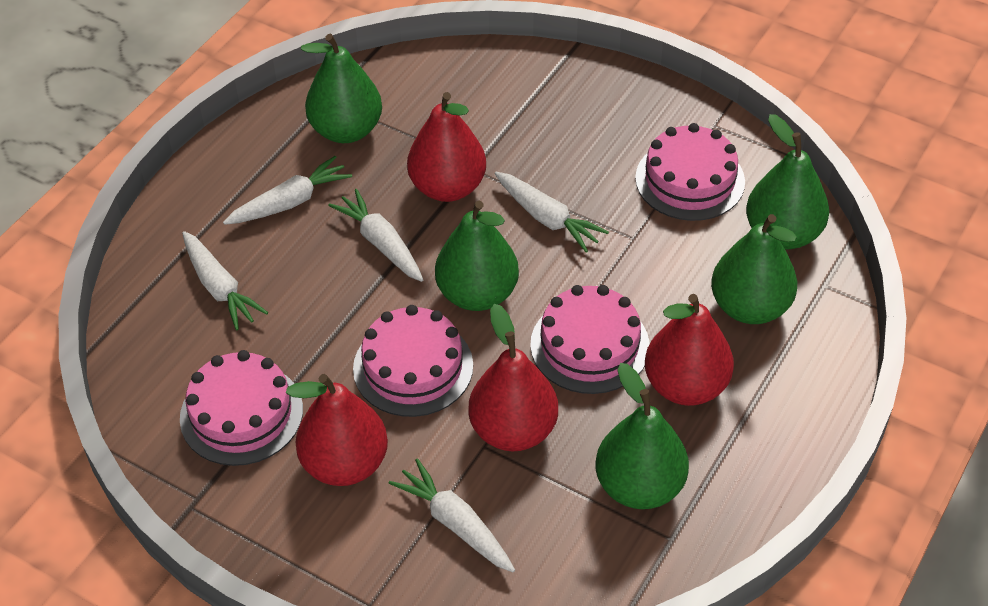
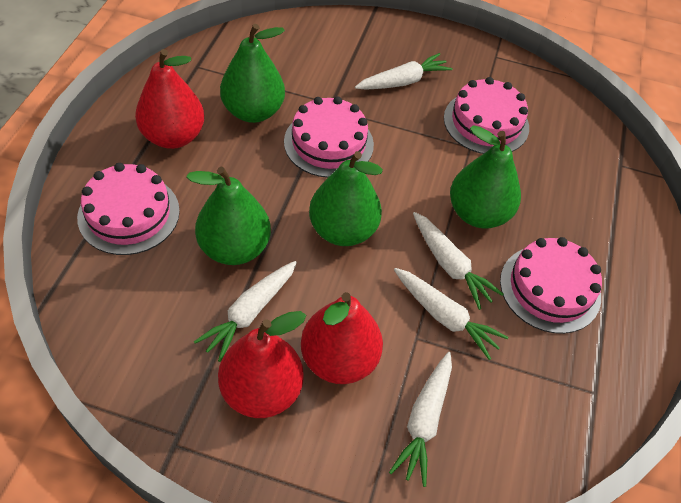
green pear: [301,34,382,143] [435,201,519,311] [596,363,689,509] [711,214,797,324] [746,114,829,249] = 5 -> [186,167,271,265] [220,24,285,123] [309,151,383,246] [450,125,521,229] = 4
red pear: [286,374,388,486] [407,92,486,202] [468,304,558,451] [645,294,734,406] = 4 -> [135,49,204,149] [218,311,306,418] [301,292,383,384] = 3

